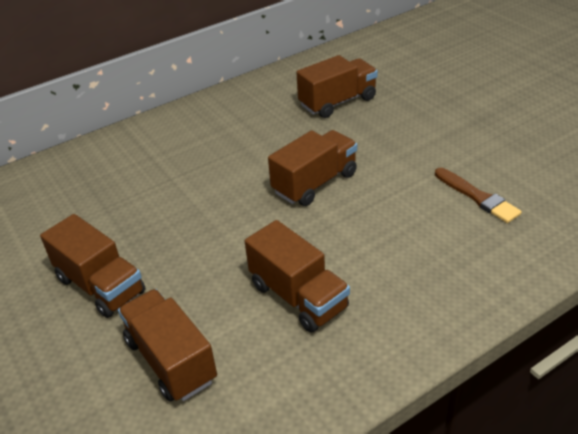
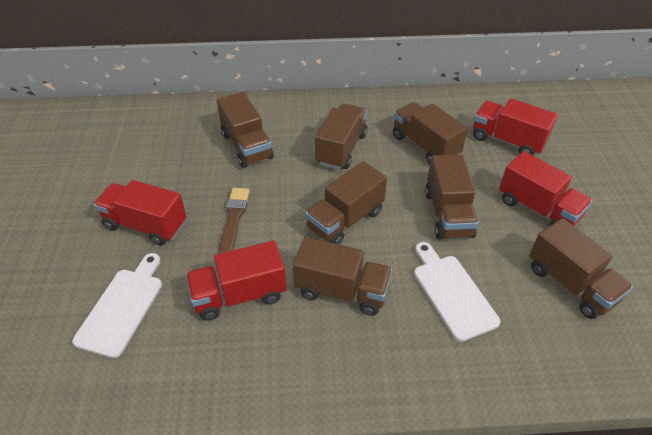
brown truck: [40,214,146,318] [118,289,217,402] [245,220,350,333] [268,130,357,206] [296,55,378,118] = 5 -> [217,92,274,168] [293,237,393,316] [305,161,387,244] [315,103,367,170] [393,102,468,164] [425,154,479,239] [529,218,633,319] = 7
red truck: none = 0 -> [94,180,187,246] [186,241,287,321] [473,98,558,155] [499,151,592,226] = 4
white cutting board: none = 0 -> [72,253,162,358] [414,242,500,342] = 2

